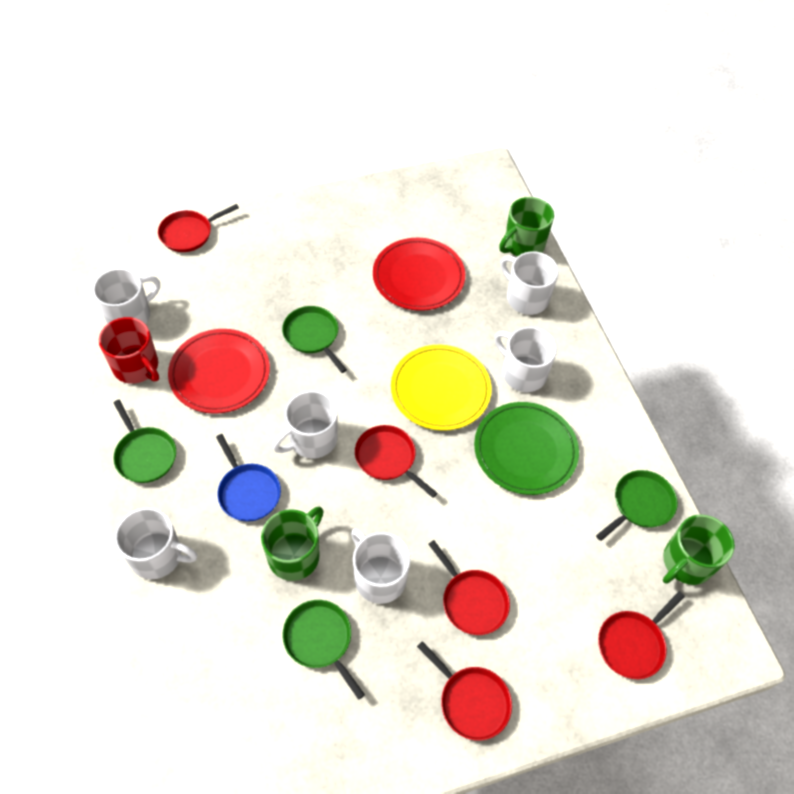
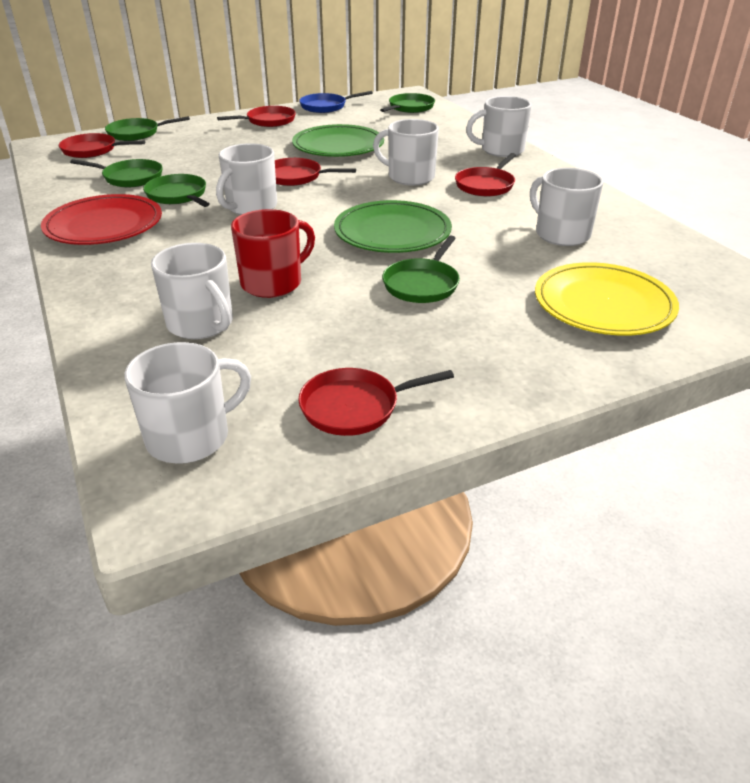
green mug: [261,507,324,581] [499,197,554,256] [663,514,735,585] = 3 -> none = 0
green pan: [113,400,176,483] [282,306,347,373] [282,600,365,700] [596,470,678,541] = 4 -> [70,159,163,187] [105,116,190,141] [143,174,210,207] [380,93,435,113] [382,236,460,303] = 5
green plate: [474,402,579,495] = 1 -> [292,124,384,157] [334,200,452,253] = 2
red plate: [168,329,270,414] [373,238,465,311] = 2 -> [41,194,162,245] = 1

